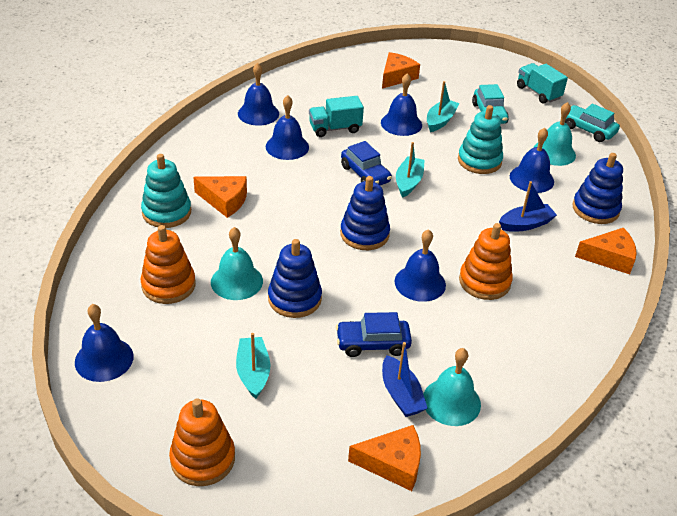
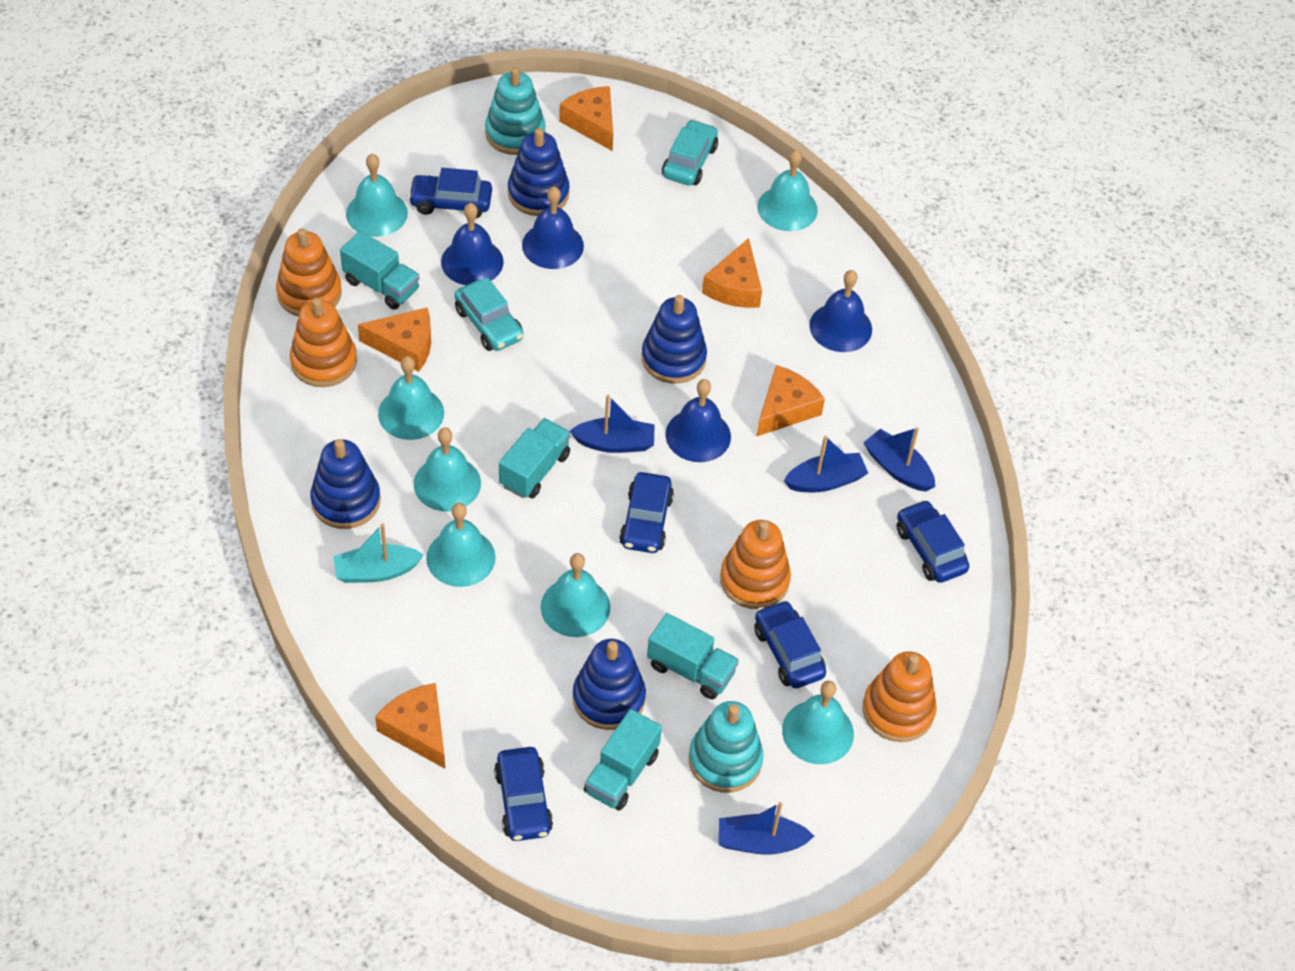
blue bell: [75,304,133,382] [238,63,279,126] [266,95,309,160] [381,73,422,136] [395,229,446,302] [510,128,554,193] = 6 -> [441,203,503,285] [522,187,584,269] [665,379,731,462] [809,270,872,352] = 4
blue boat: [382,342,427,417] [499,181,557,231] = 2 -> [570,395,655,453] [719,802,814,855] [784,436,868,492] [863,427,935,492] = 4
blue car: [336,312,412,357] [341,141,392,186] = 2 -> [408,168,492,219] [494,747,553,841] [619,472,674,553] [754,600,826,688] [896,499,969,583] = 5
blue stacking toy: [268,239,322,318] [340,176,390,250] [572,153,623,224] = 3 -> [310,439,381,529] [508,128,570,216] [573,639,646,730] [642,295,707,384] = 4
orange cheese: [193,176,247,218] [348,425,421,491] [382,52,420,88] [575,228,637,274] = 4 -> [358,308,431,372] [375,683,445,769] [559,86,613,151] [702,238,762,308] [756,365,825,437] = 5
orange stacking toy: [141,225,196,304] [169,398,235,486] [459,223,513,300] = 3 -> [276,228,342,317] [290,298,357,387] [720,520,791,609] [862,651,937,742] = 4
turquoise bell: [211,227,263,300] [423,348,481,426] [533,102,576,166] = 3 -> [346,154,408,237] [378,356,444,440] [414,428,481,511] [426,503,496,587] [541,553,610,637] [757,149,818,231] [782,681,854,764] = 7
turquoise boat: [236,333,270,399] [396,142,425,198] [427,81,459,132] = 3 -> [333,523,424,583] = 1
turquoise truck: [309,96,364,137] [517,63,568,104] = 2 -> [340,231,419,310] [499,418,571,498] [584,709,662,811] [647,613,739,699] = 4

